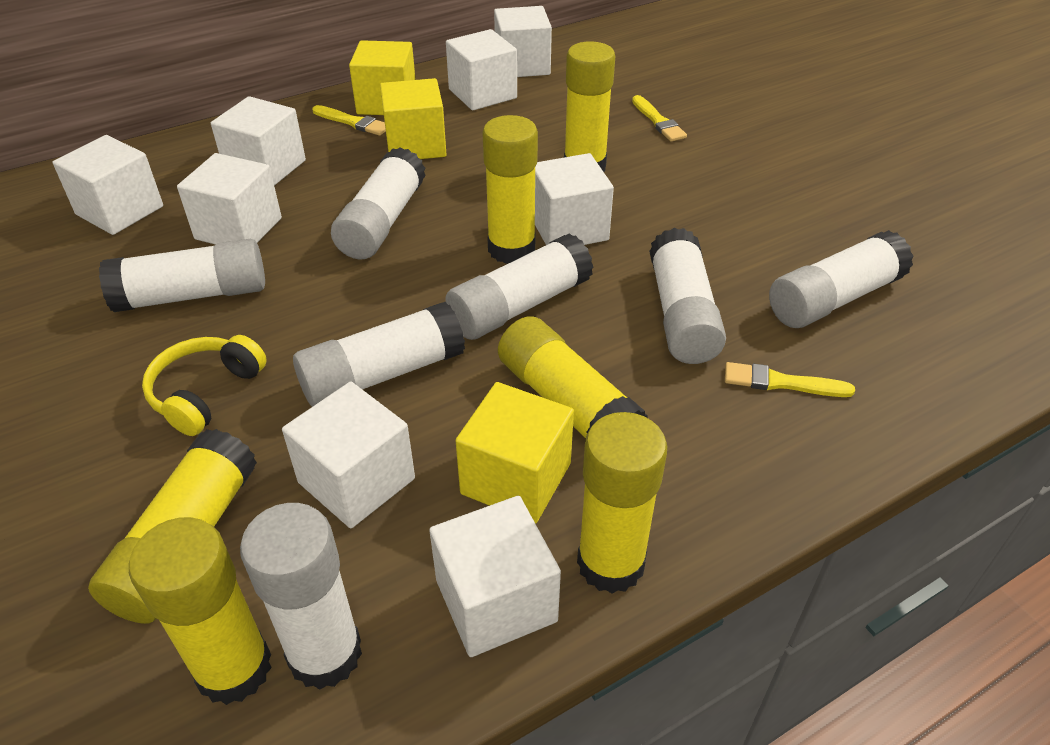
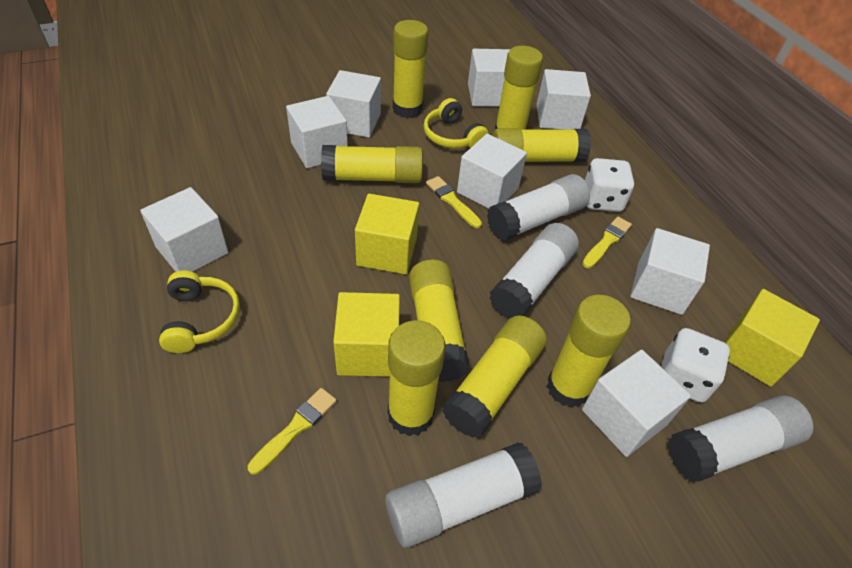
white dice: none = 0 -> [585,158,634,212] [661,328,730,403] = 2
white glue stick: [99,239,265,312] [240,503,362,690] [293,302,465,407] [331,147,426,259] [445,233,593,340] [649,228,726,364] [769,230,913,328] = 7 -> [386,443,542,548] [487,174,590,241] [489,223,579,319] [668,395,814,482] = 4
yellow glue stick: [88,429,257,624] [129,517,272,705] [482,115,538,264] [498,316,648,438] [564,41,615,172] [577,412,667,594] = 6 -> [321,145,423,183] [388,320,446,436] [393,20,428,118] [409,259,470,382] [442,315,547,438] [492,128,591,162] [495,46,543,130] [547,295,631,408] = 8
yellow headphones: [142,335,267,436] = 1 -> [159,271,240,353] [424,98,489,148] = 2

